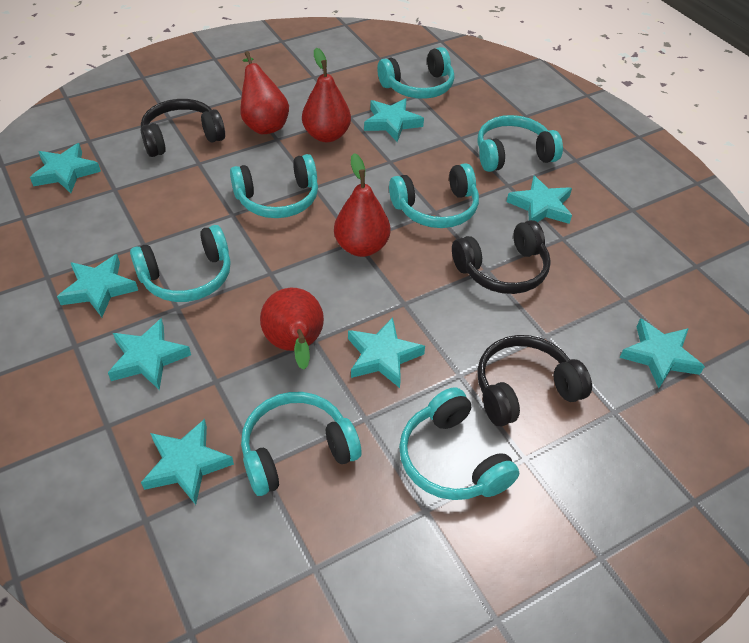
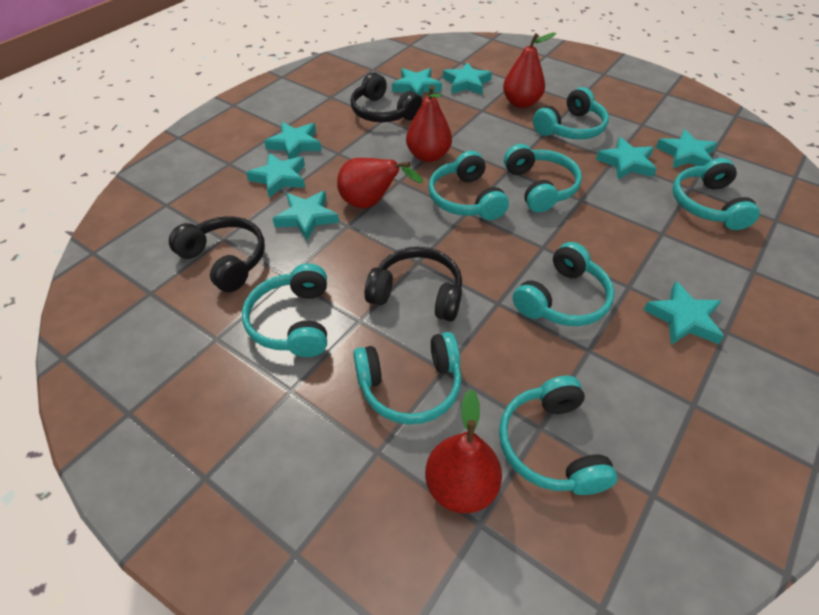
turquoise headphones: [130,225,231,302] [230,154,318,218] [241,392,361,496] [377,47,454,99] [389,163,479,228] [399,387,519,500] [477,115,563,172] = 7 -> [242,263,327,357] [353,332,462,425] [428,151,509,220] [499,375,618,495] [504,144,582,213] [513,242,615,326] [533,87,609,139] [672,158,760,230] = 8

